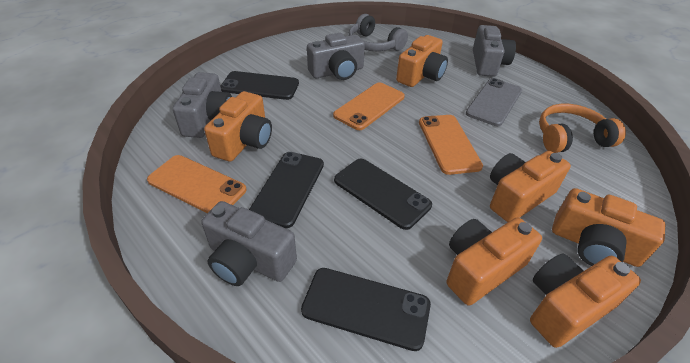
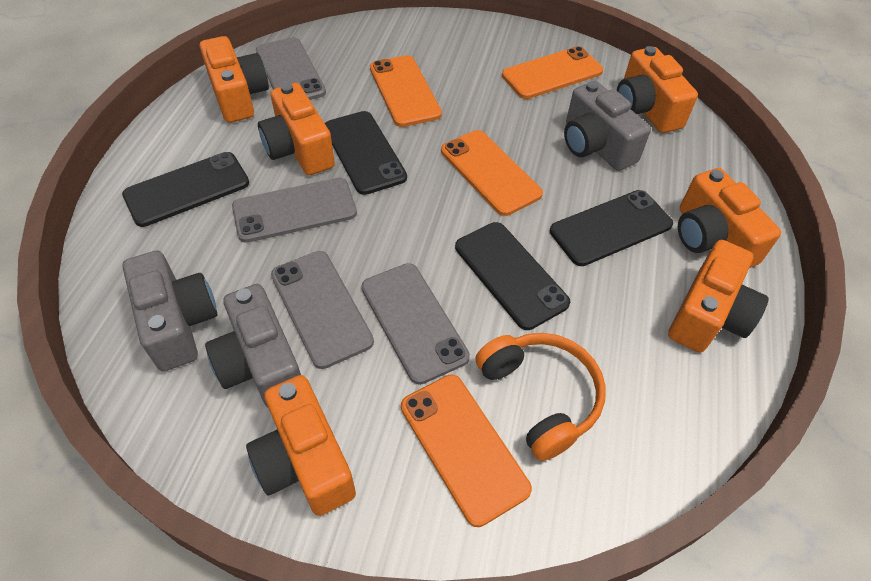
grey camera: [173,72,232,138] [201,201,297,286] [307,33,365,80] [473,25,516,77] = 4 -> [122,251,217,371] [205,284,301,408] [564,81,651,171] = 3
grey headphones: [348,14,408,51] = 1 -> none = 0
grey phone: [466,78,522,126] = 1 -> [232,178,357,243] [256,37,326,100] [271,251,374,369] [362,263,470,385] = 4
orange phone: [147,155,247,213] [333,82,405,130] [419,115,483,175] = 3 -> [370,55,442,127] [401,374,532,527] [441,130,543,216] [502,46,603,99] = 4

